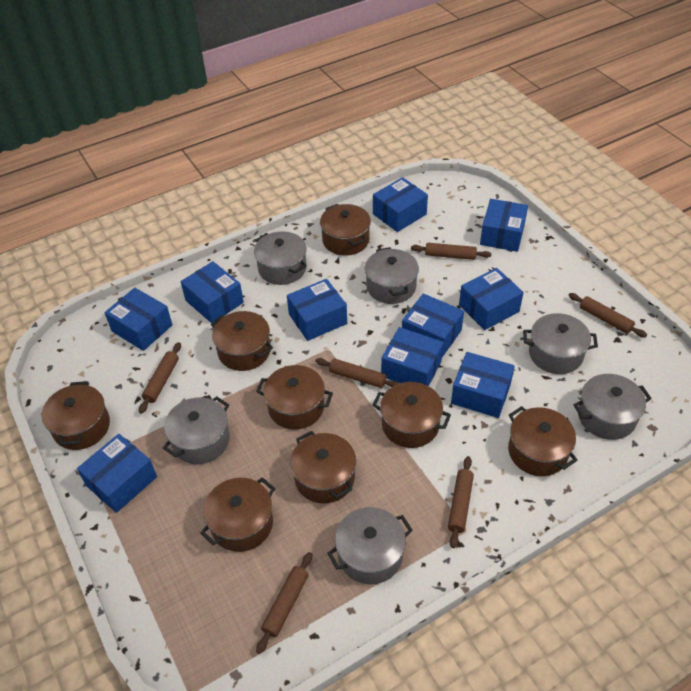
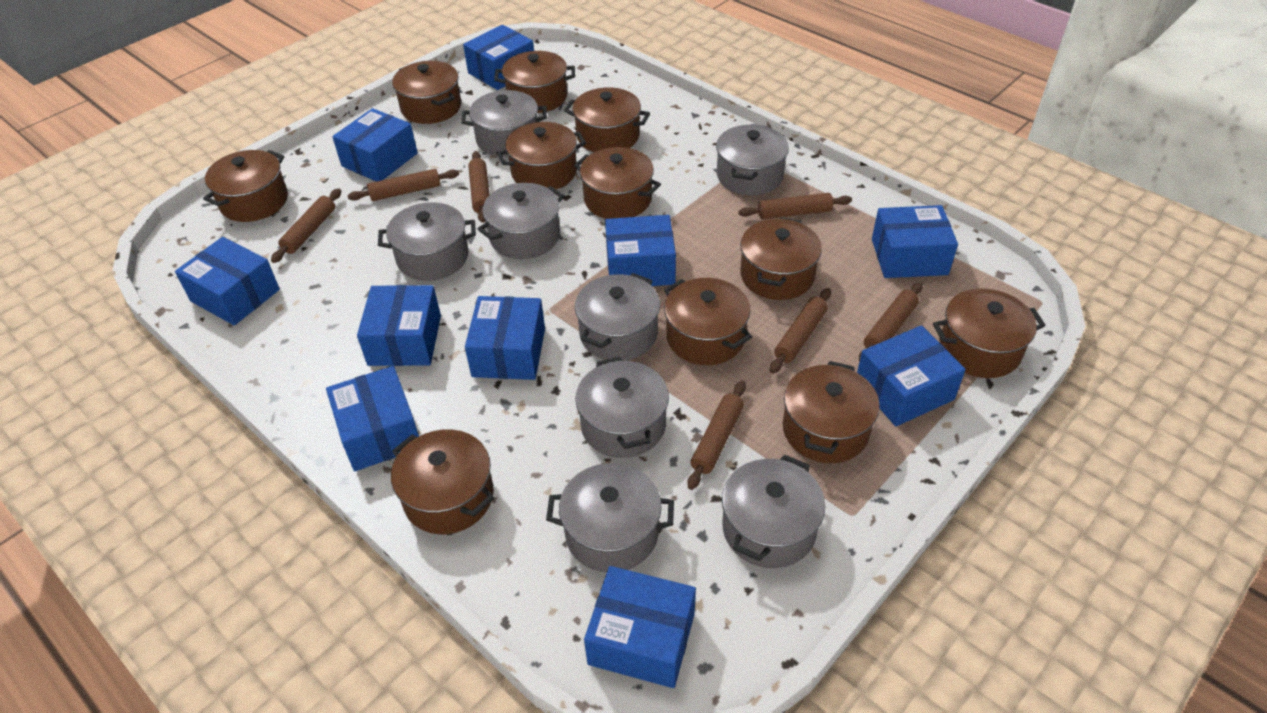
brown pot: [41,381,110,450] [200,477,275,552] [211,311,273,371] [256,365,333,430] [290,431,356,504] [320,204,371,256] [372,382,451,448] [508,406,577,476] = 8 -> [203,150,288,222] [391,429,494,534] [392,61,461,124] [494,51,575,113] [497,122,586,189] [564,87,650,152] [574,147,661,219] [664,278,752,365] [740,217,822,300] [783,361,880,463] [933,288,1046,378] = 11
brown rolling pin: [139,342,181,414] [256,552,312,654] [315,358,399,388] [411,243,491,260] [448,456,474,548] [568,293,647,338] = 6 -> [271,188,341,263] [347,169,459,201] [468,151,490,223] [687,381,746,490] [738,193,852,219] [770,288,831,374] [859,282,923,362] = 7
grey pot: [163,396,230,464] [254,231,307,285] [327,507,413,584] [365,247,419,304] [523,313,598,374] [573,374,652,440] = 6 -> [378,202,476,281] [462,90,547,157] [477,183,564,259] [546,463,674,573] [575,273,660,361] [575,357,669,458] [716,124,789,195] [722,454,825,568] = 8

